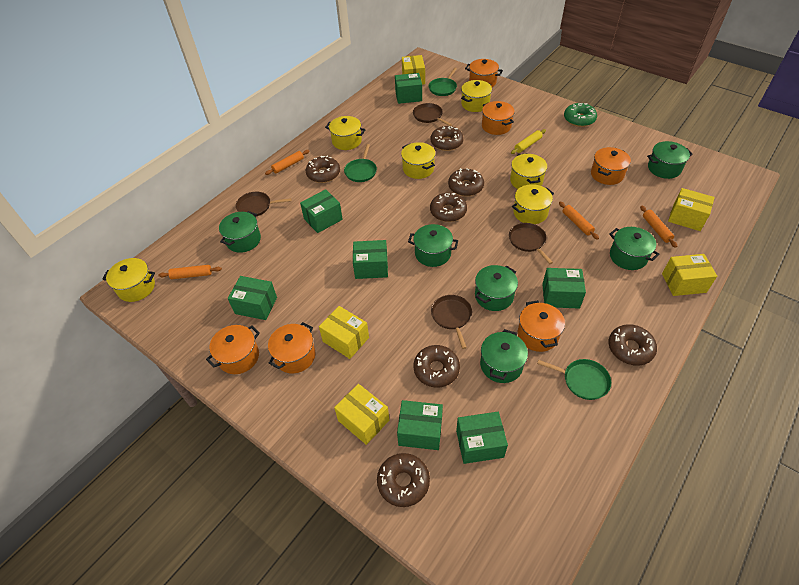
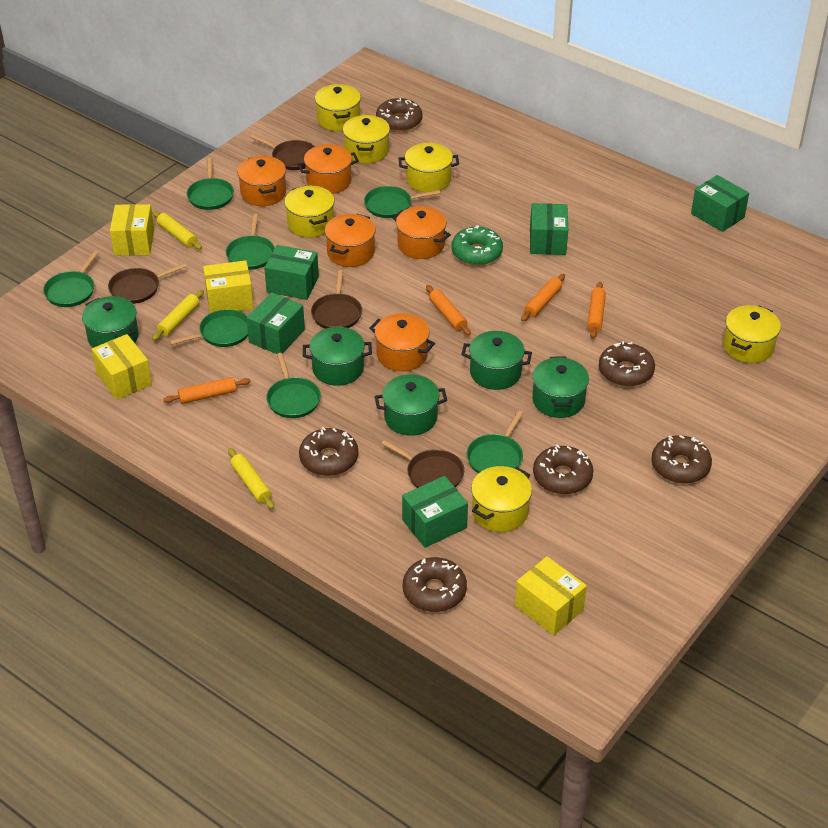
brown donut: [306,156,340,183] [377,453,430,507] [413,345,460,388] [430,126,464,151] [430,193,467,222] [448,168,484,196] [608,324,657,366] = 7 -> [299,427,358,476] [376,98,423,132] [403,557,467,612] [533,444,593,494] [599,341,655,387] [651,435,712,484] = 6
green box: [228,276,277,320] [300,189,343,233] [353,240,388,279] [395,73,422,104] [397,400,443,450] [456,412,508,464] [542,268,586,309] = 7 -> [246,292,305,354] [264,245,319,300] [402,476,468,548] [530,203,568,255] [691,175,749,232] = 5
green pan: [344,144,377,182] [429,68,457,96] [537,359,611,400] = 3 -> [43,250,99,307] [169,309,248,347] [187,158,234,210] [226,214,275,270] [266,353,321,418] [364,186,440,218] [467,410,523,473] = 7
green pot: [219,211,261,253] [408,224,458,267] [475,265,518,311] [480,329,528,383] [609,227,660,270] [647,141,693,179] = 6 -> [82,296,139,348] [303,327,372,386] [375,374,447,436] [461,331,532,390] [532,357,589,418] = 5
orange pot: [206,325,260,374] [268,322,316,373] [465,59,503,87] [482,101,515,135] [518,300,565,352] [591,147,631,185] = 6 -> [237,156,286,206] [297,144,359,194] [325,214,376,267] [370,313,435,371] [392,206,451,259] = 5
yellow box: [319,306,369,359] [334,384,389,445] [402,55,425,85] [662,254,717,296] [668,188,715,231] = 5 -> [92,334,152,400] [110,204,154,255] [203,260,254,313] [515,556,587,635] = 4
yellow rolling pin: [511,129,546,154] = 1 -> [152,211,202,250] [152,290,204,341] [228,448,274,509] = 3

